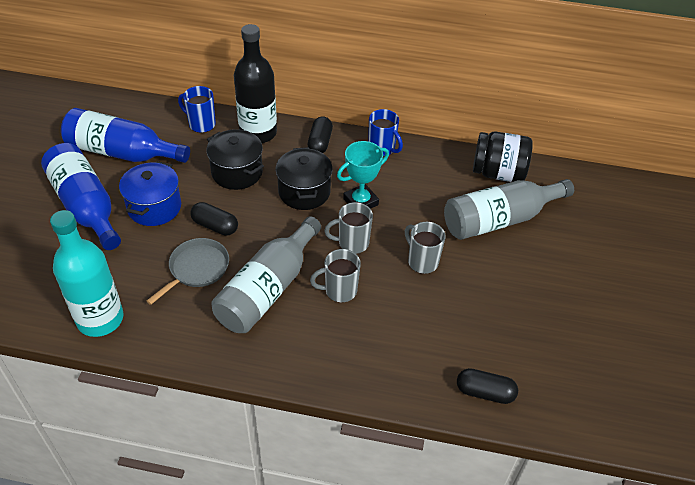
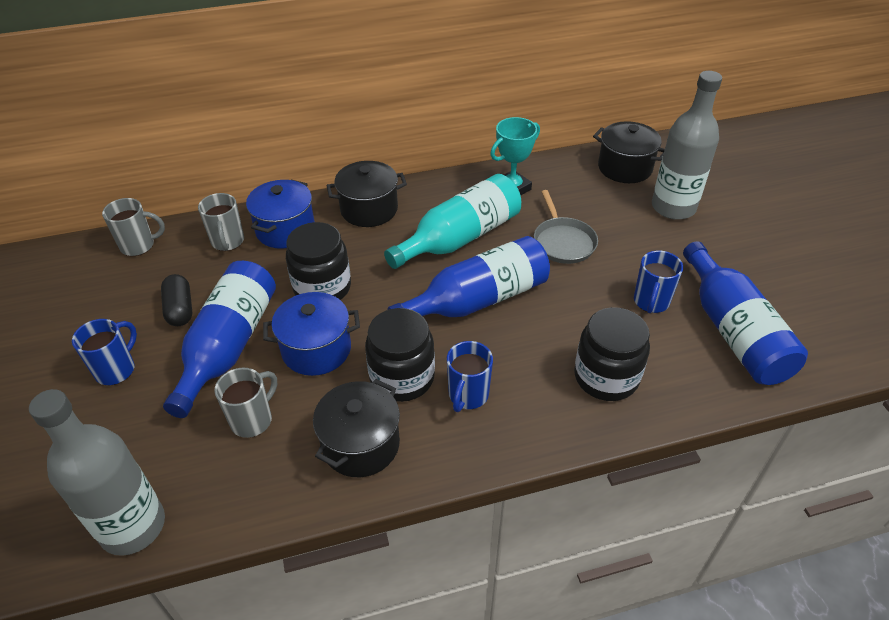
black bottle: [234,24,277,143] = 1 -> none = 0
black capsule: [190,202,238,236] [308,116,333,153] [457,368,518,404] = 3 -> [161,274,193,326] = 1
black jar: [473,131,533,182] = 1 -> [286,222,351,300] [365,308,435,402] [574,307,650,401] = 3
black pot: [206,129,264,190] [276,147,333,210] = 2 -> [313,379,400,477] [326,161,407,227] [593,121,665,183] = 3
blue bottle: [41,143,121,250] [61,108,190,163] = 2 -> [163,261,276,418] [388,236,550,317] [683,241,808,385] = 3
blue mug: [178,86,216,133] [368,109,403,157] = 2 -> [72,319,137,386] [447,341,493,412] [634,250,683,313] = 3
blue pot: [119,161,181,226] = 1 -> [246,180,315,249] [263,292,360,376] = 2

